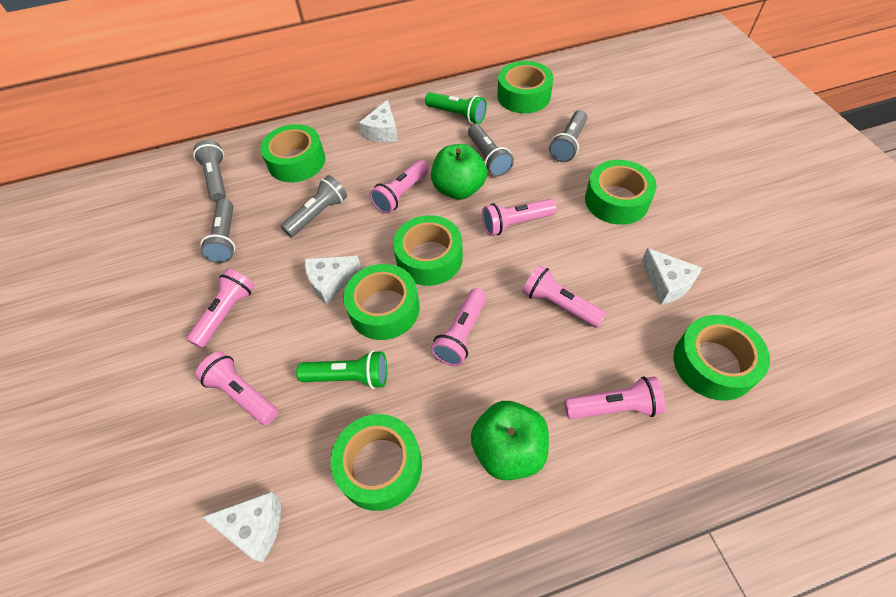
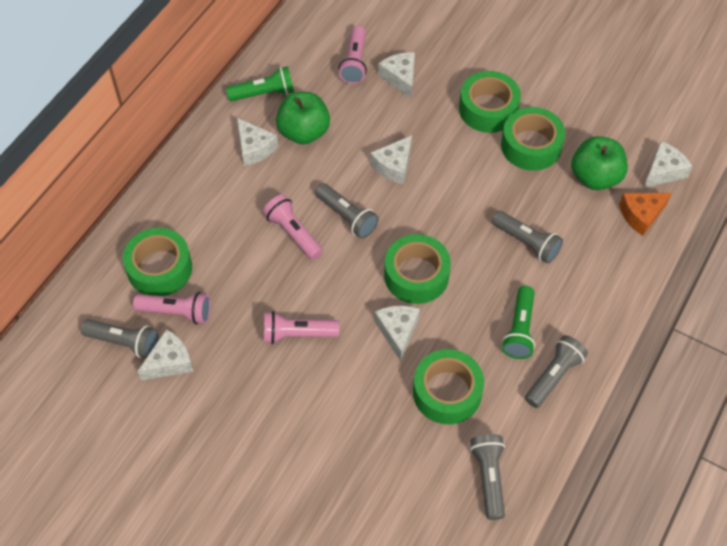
green tape: [260,124,325,182] [330,414,422,511] [343,264,420,340] [393,215,463,286] [497,61,554,113] [585,160,657,225] [674,315,770,401] = 7 -> [123,228,192,296] [384,234,451,304] [413,349,484,424] [459,71,521,133] [501,107,565,171] = 5
orange cheese: none = 0 -> [619,193,672,236] = 1
pink flashlight: [187,269,255,348] [195,352,278,425] [370,160,429,214] [431,288,487,366] [482,199,557,236] [523,265,606,328] [564,376,665,419] = 7 -> [133,292,211,324] [263,195,323,260] [264,311,339,344] [338,26,367,84] = 4
white cheese: [202,492,281,562] [305,256,362,305] [359,100,398,142] [641,248,702,305] = 4 -> [137,329,194,380] [237,118,278,166] [370,135,412,184] [374,305,420,361] [378,52,415,99] [644,141,693,188] = 6

